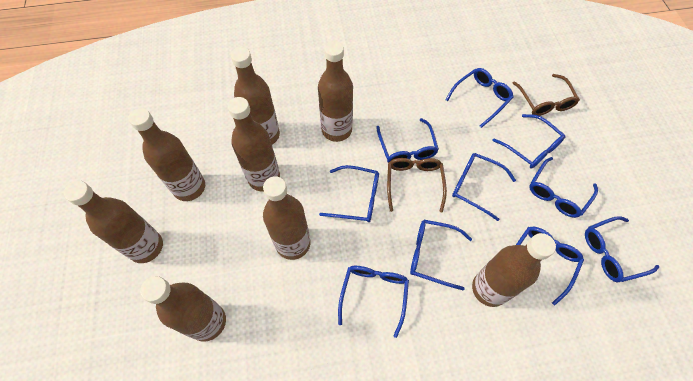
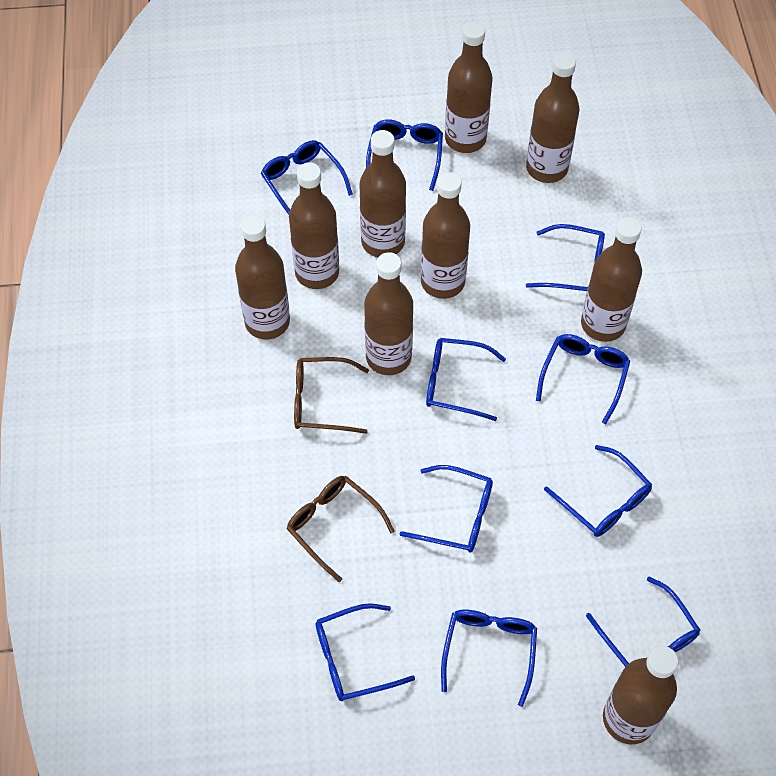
brown bottle: [64,181,163,263] [128,108,205,201] [140,276,226,342] [228,97,280,192] [231,47,280,144] [263,176,310,260] [318,41,353,142] [472,233,556,307] = 8 -> [235,215,290,339] [289,162,339,289] [359,130,406,257] [364,252,413,375] [421,172,470,299] [445,22,493,153] [526,52,580,183] [581,217,642,342] [603,646,678,744] = 9

